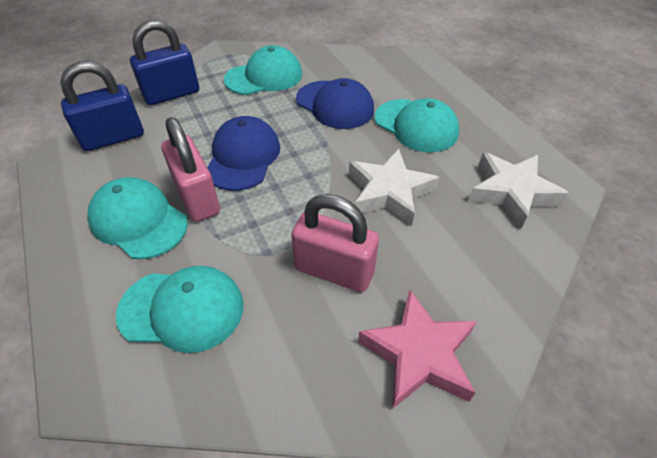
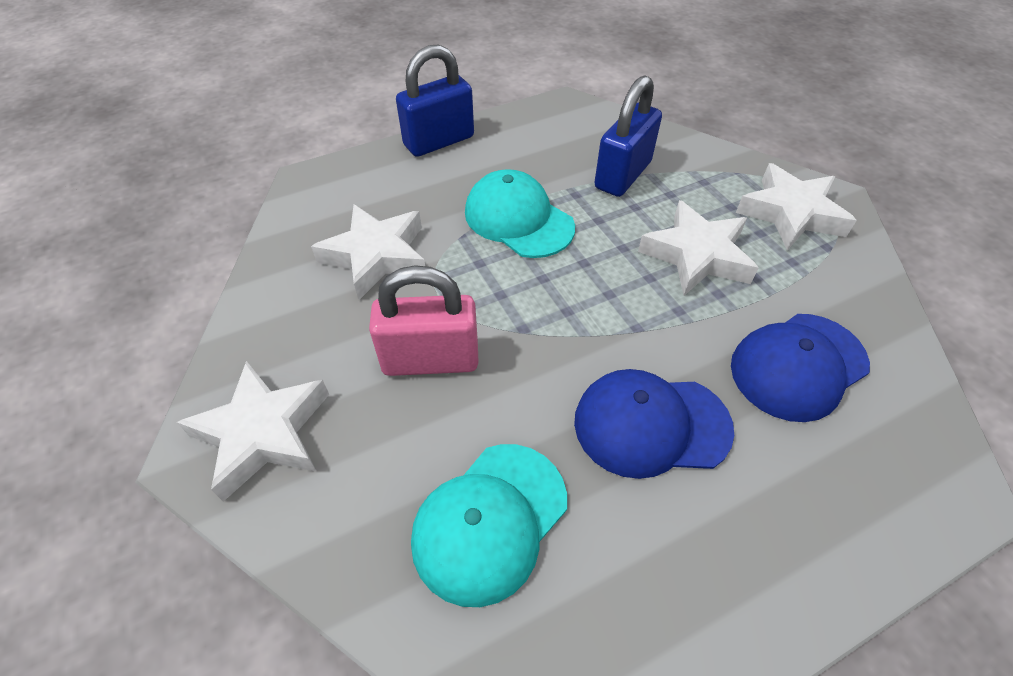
pink padlock: [162,117,220,222] [291,194,379,292] = 2 -> [369,265,479,376] = 1
pink star: [358,290,477,409] = 1 -> none = 0
turquoise cap: [87,177,188,259] [116,266,244,353] [224,45,302,95] [375,98,459,152] = 4 -> [411,444,567,607] [465,169,575,258] = 2
white star: [349,149,439,226] [468,152,569,229] = 2 -> [177,361,329,502] [311,204,425,300] [638,200,759,296] [736,163,857,251] = 4

